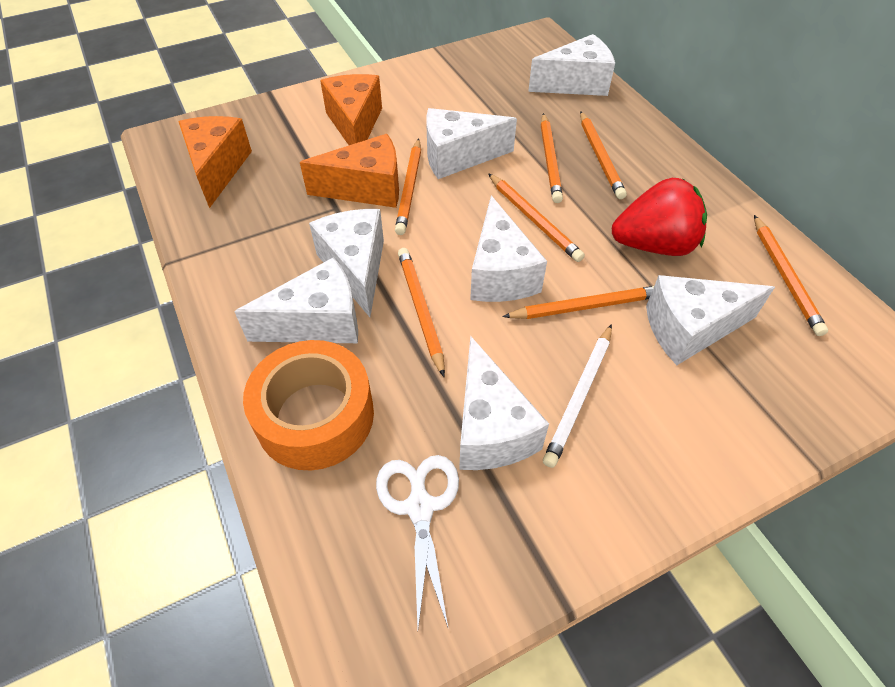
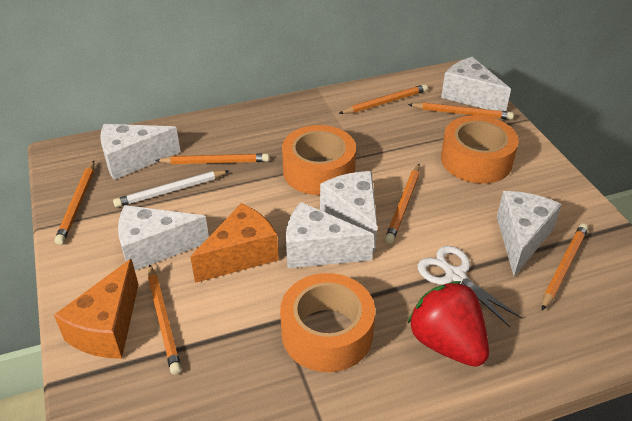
orange cheese: [178,116,252,208] [300,134,399,208] [320,74,382,145] = 3 -> [54,259,139,359] [190,203,279,283] = 2
orange tape: [243,340,374,470] = 1 -> [280,273,375,372] [282,125,356,195] [441,115,519,184] = 3
white cheese: [234,257,358,343] [309,209,384,317] [426,108,517,179] [459,336,549,470] [470,196,547,302] [528,34,615,96] [646,275,775,365] = 7 -> [100,124,181,180] [118,205,209,270] [286,202,374,268] [320,171,377,253] [441,57,511,111] [497,191,562,276] = 6

